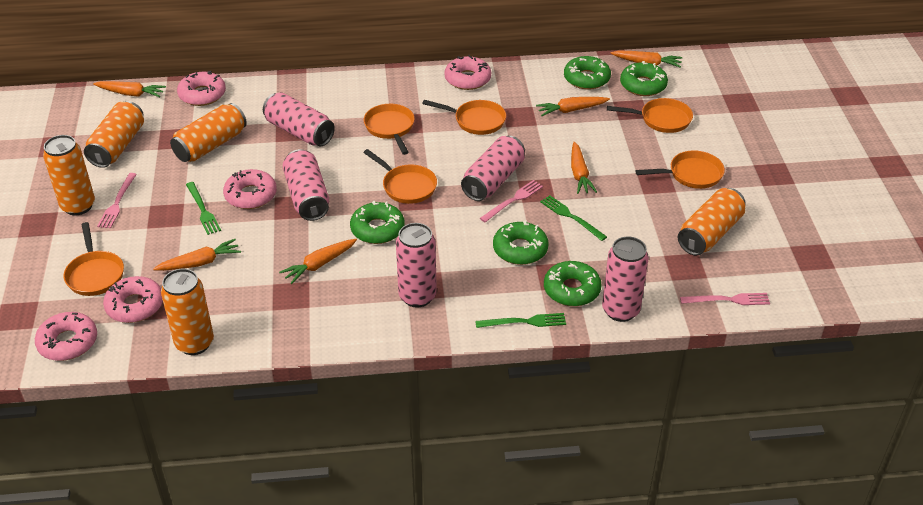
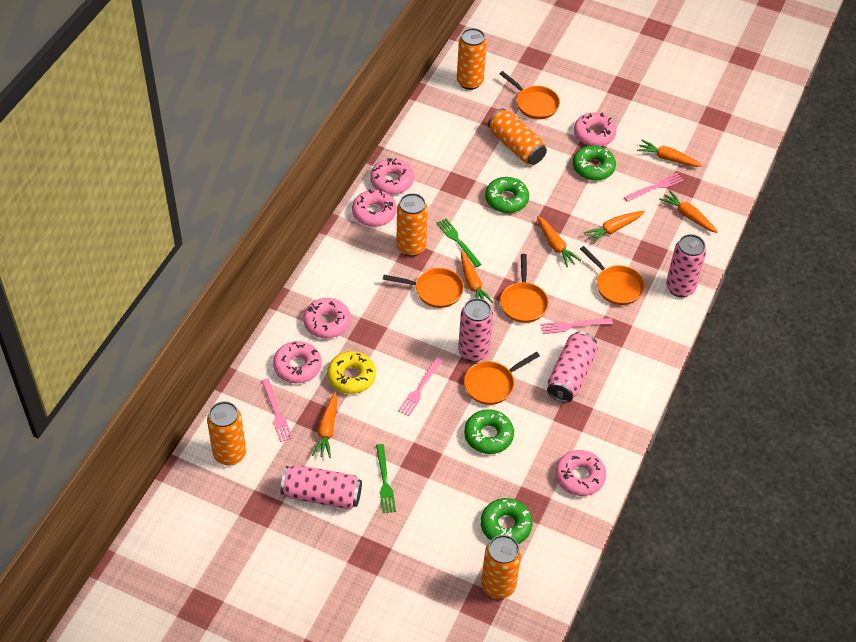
green donut: [350,201,405,244] [493,220,549,265] [544,261,601,306] [564,56,611,90] [620,61,668,96] = 5 -> [464,409,514,454] [481,498,533,544] [485,177,529,213] [573,145,616,181] = 4
green fork: [186,182,221,235] [475,313,566,328] [540,195,607,241] = 3 -> [376,444,396,513] [437,218,482,267] = 2
orange pan: [64,222,124,296] [363,149,437,204] [364,104,415,155] [422,100,506,135] [607,98,693,133] [635,150,725,189] = 6 -> [383,268,464,308] [464,352,540,405] [499,71,560,119] [500,254,549,323] [580,246,645,305] = 5
pink can: [263,92,335,147] [283,149,329,221] [396,223,437,308] [461,136,525,201] [602,237,649,322] = 5 -> [281,465,362,509] [458,298,493,362] [547,331,598,403] [666,234,706,297] = 4
pink donut: [35,312,97,361] [103,276,163,323] [177,71,226,106] [223,169,277,209] [444,55,491,90] = 5 -> [273,341,322,383] [303,298,351,338] [352,189,397,227] [370,158,414,194] [555,450,606,496] [574,113,616,146] = 6
pink fork: [97,173,137,228] [480,180,543,222] [680,293,770,305] = 3 -> [261,379,293,442] [398,358,442,416] [540,318,613,334] [624,173,684,202] = 4
yellow donut: none = 0 -> [327,351,376,394] = 1

